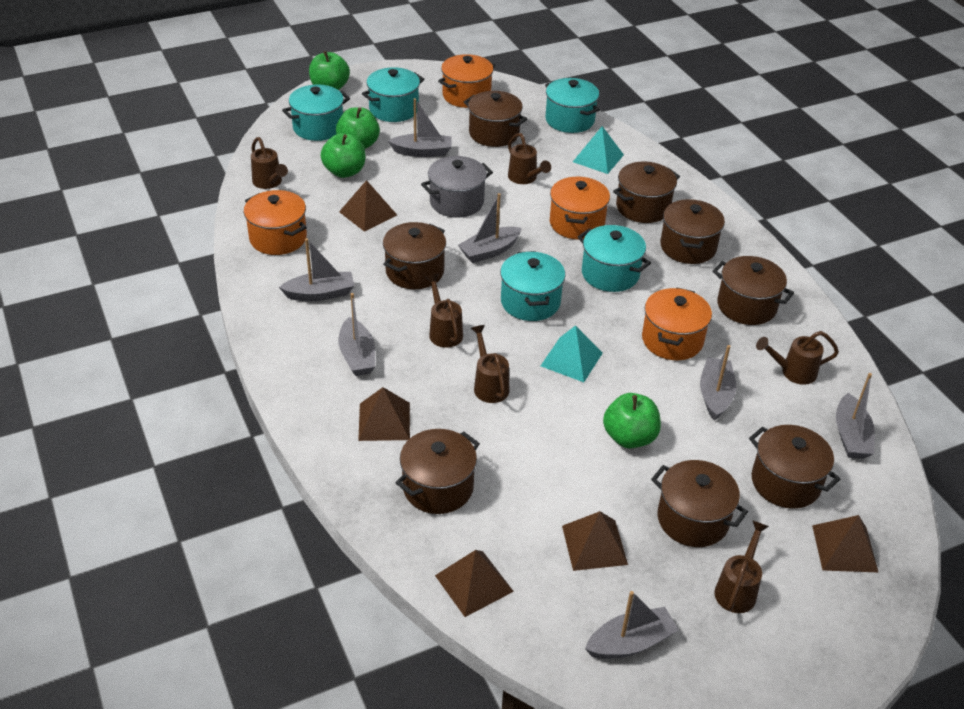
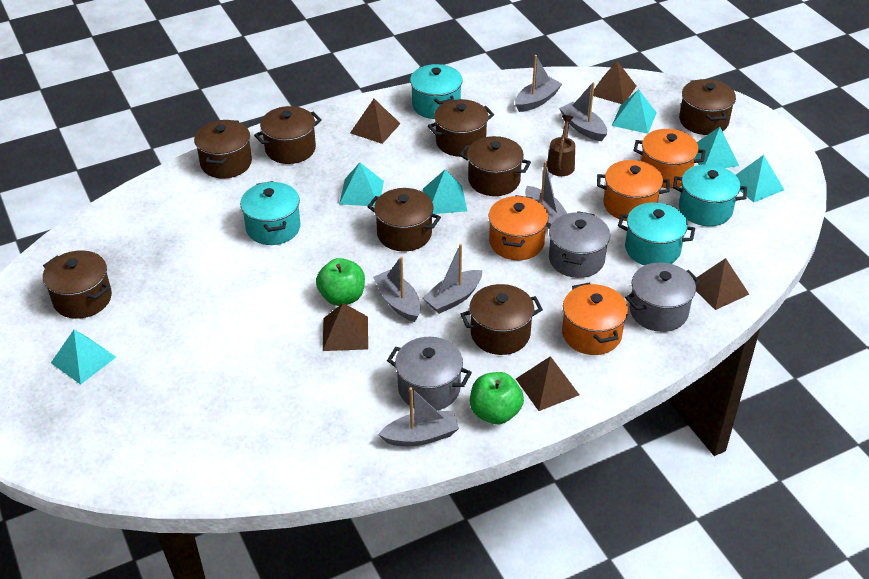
brown watering can: [251,137,288,189] [425,274,463,348] [471,325,509,403] [508,133,551,184] [714,520,769,613] [756,331,839,385] = 6 -> [547,115,575,176] = 1
green apple: [309,51,350,90] [320,133,365,178] [336,107,380,149] [603,393,661,449] = 4 -> [316,258,365,306] [470,372,524,424] = 2
grey boat: [279,238,354,301] [338,293,375,376] [388,98,452,157] [458,193,522,263] [585,591,679,659] [700,345,736,421] [836,373,875,459] = 7 -> [373,256,420,322] [378,387,459,446] [423,244,482,314] [515,55,562,112] [525,161,567,229] [559,82,607,141] = 6
grey pot: [421,156,493,218] = 1 -> [387,337,472,410] [549,211,610,278] [625,263,700,332] = 3
turquoise pot: [282,85,350,141] [362,67,424,122] [500,251,565,321] [545,78,600,133] [578,225,651,292] = 5 -> [240,181,301,245] [410,64,462,119] [618,203,695,266] [673,164,747,226] = 4
turquoise pyramid: [541,325,603,382] [573,126,624,174] = 2 -> [51,330,116,385] [339,163,384,206] [423,170,467,214] [612,89,657,134] [695,127,739,168] [736,155,784,203] = 6

